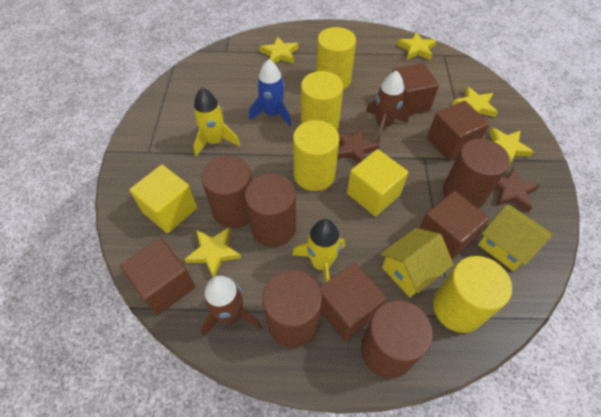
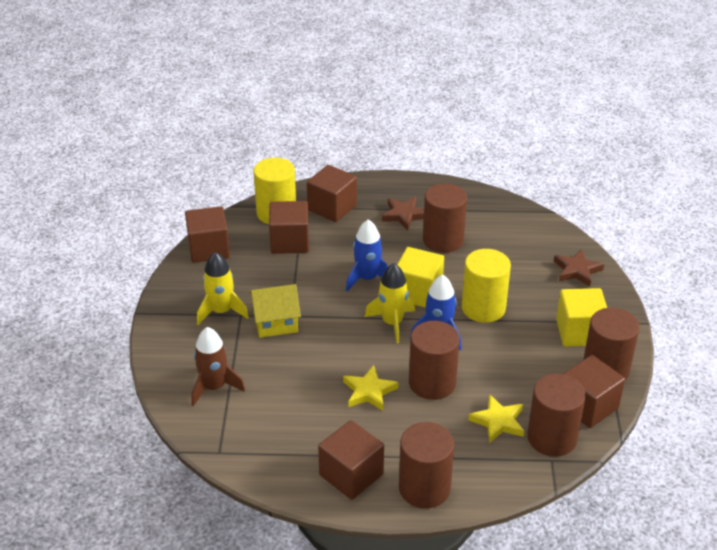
blue rocket: [249,59,292,126] = 1 -> [346,219,389,291] [410,274,462,350] = 2
brown rocket: [200,276,262,337] [366,71,409,143] = 2 -> [191,327,245,406] = 1
yellow cylinder: [293,120,339,191] [301,71,343,130] [316,27,356,90] [433,256,512,333] = 4 -> [254,158,296,224] [462,249,511,323] = 2
yellow house: [381,228,454,297] [478,204,552,271] = 2 -> [249,284,301,338] = 1
yellow star: [184,227,241,277] [260,36,298,64] [397,32,437,60] [452,86,498,117] [489,127,534,165] = 5 -> [343,365,398,411] [468,394,524,443] = 2

